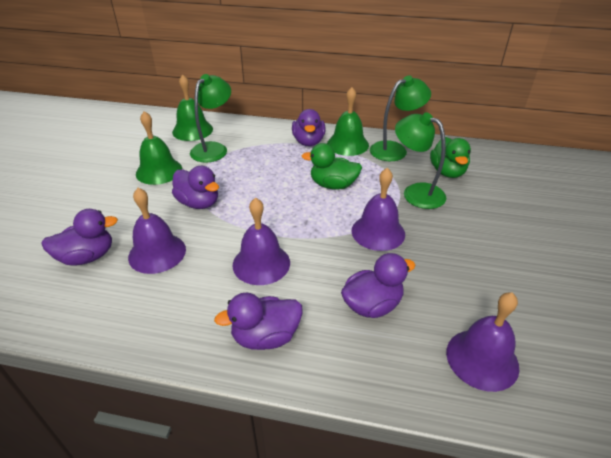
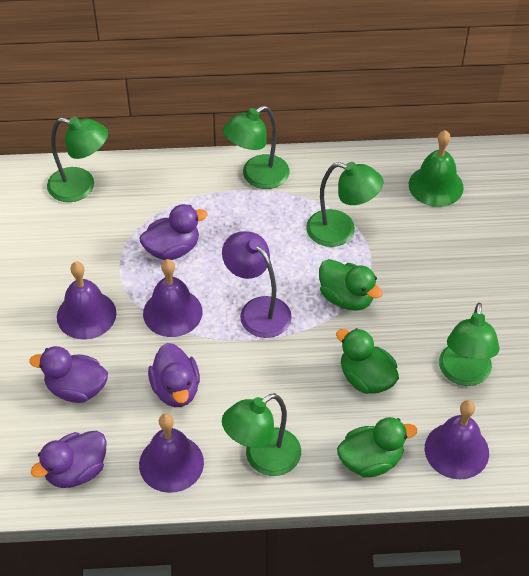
green bell: [136,111,182,185] [172,74,213,141] [327,87,369,156] = 3 -> [409,130,464,207] = 1
green duck: [301,143,362,190] [430,137,471,178] = 2 -> [319,259,383,311] [336,328,399,394] [337,417,417,478] = 3
green lamp: [190,74,231,163] [370,75,431,161] [395,112,446,209] = 3 -> [47,117,108,202] [222,393,301,476] [223,106,289,189] [306,162,383,247] [439,303,500,386] = 5
purple duck: [41,209,118,265] [172,166,219,209] [214,293,303,350] [292,109,326,146] [341,253,416,318] = 5 -> [29,346,108,403] [31,431,107,488] [140,204,208,260] [148,343,200,407] = 4
purple lamp: none = 0 -> [222,231,292,338] = 1

